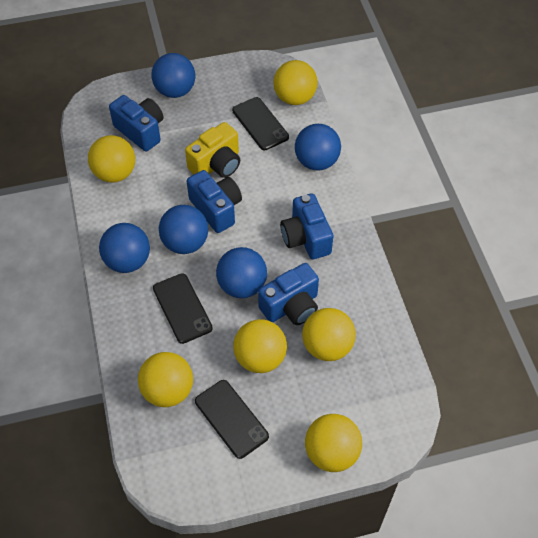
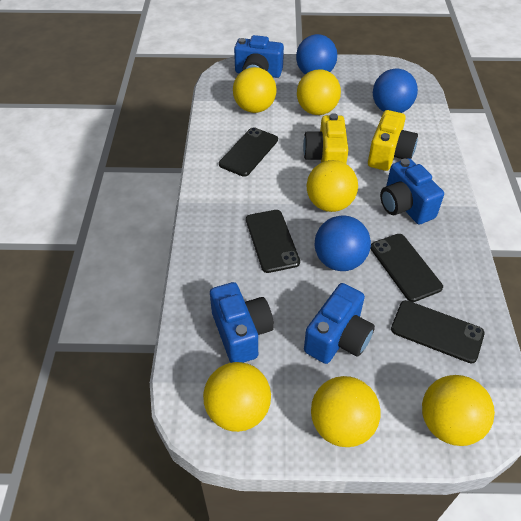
black phone: [153,273,213,344] [195,380,269,459] [232,97,289,150] = 3 -> [219,127,278,177] [246,210,300,273] [370,234,443,302] [391,300,485,363] = 4
blue ball: [99,223,150,273] [151,53,195,98] [159,205,208,254] [216,247,267,298] [295,124,341,171] = 5 -> [296,34,337,74] [315,215,371,271] [373,69,418,113] = 3
yellow camera: [185,122,240,178] = 1 -> [303,113,348,164] [368,110,418,171] = 2

